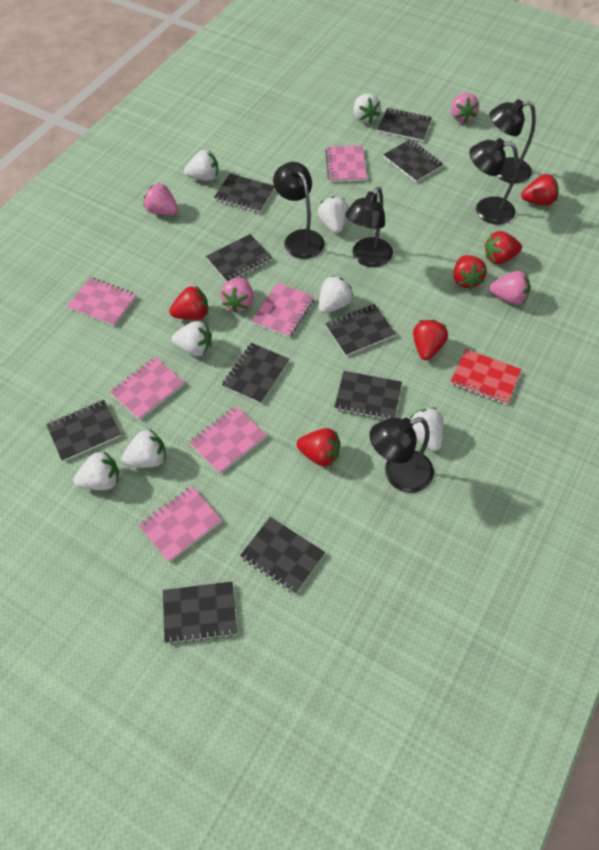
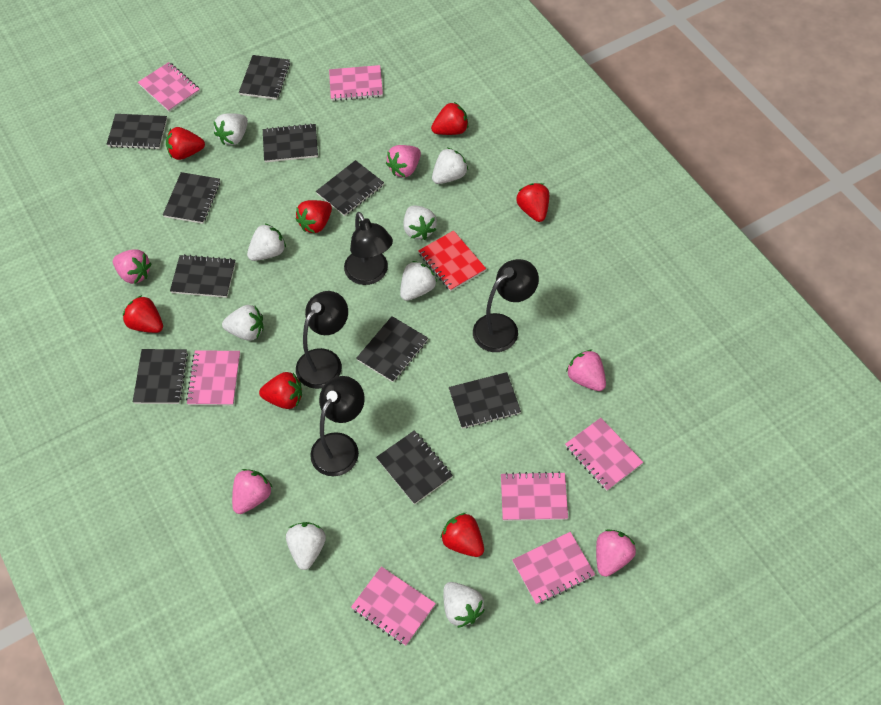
black lamp: [273,162,324,259] [345,187,393,267] [369,417,434,493] [469,138,518,225] [489,99,536,183] = 5 -> [296,291,348,389] [310,376,365,476] [344,212,393,285] [473,259,539,352] = 4
pink notebook: [67,277,137,326] [110,357,184,420] [139,486,222,562] [189,406,267,474] [252,283,315,338] [325,145,367,182] = 6 -> [138,62,200,112] [186,350,240,406] [329,65,383,101] [351,567,436,646] [501,472,568,521] [512,532,595,605] [565,418,643,491] = 7
pink strawberry: [144,183,178,215] [220,278,254,313] [451,93,479,123] [489,271,530,305] = 4 -> [113,249,152,284] [232,469,272,514] [386,145,421,177] [566,350,606,391] [596,529,636,577] = 5
red strawberry: [169,286,208,320] [297,428,340,467] [413,320,448,360] [453,255,487,290] [485,231,522,264] [521,174,559,205] = 6 -> [123,295,163,333] [166,127,205,160] [259,372,302,409] [296,200,332,233] [431,102,468,135] [441,513,484,557] [516,183,549,222] = 7

